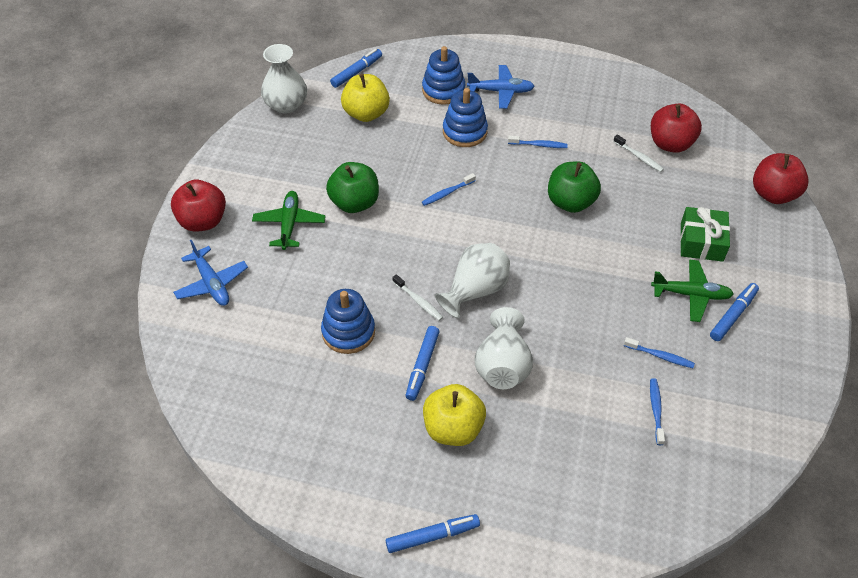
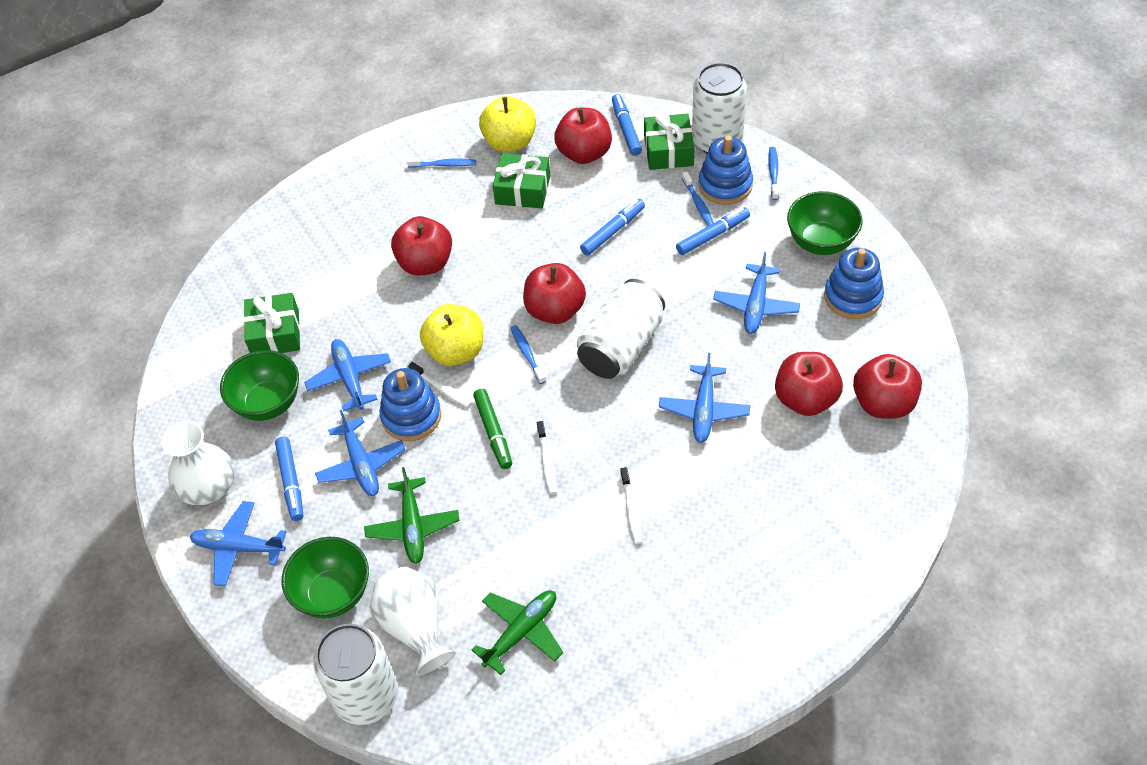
blue plane: [173,239,248,306] [467,65,535,109] = 2 -> [190,501,287,587] [304,339,391,412] [315,410,405,496] [659,353,750,443] [713,252,800,334] = 5
green apple: [326,162,379,213] [548,161,601,213] = 2 -> none = 0
green bowl: none = 0 -> [220,350,299,421] [282,537,369,619] [787,191,862,255] = 3
green gift: [680,207,730,262] = 1 -> [244,293,300,353] [493,153,550,208] [644,113,695,170] = 3
green marker: none = 0 -> [473,389,512,469] = 1
red apple: [171,180,226,232] [651,103,702,153] [753,153,809,204] = 3 -> [391,216,452,275] [523,263,586,324] [554,108,612,164] [775,352,843,416] [853,354,922,419] = 5
white can: none = 0 -> [313,624,398,725] [577,279,665,379] [692,62,747,153] = 3
white toothbrush: [392,274,443,321] [613,135,664,172] = 2 -> [408,362,472,408] [537,421,557,494] [620,467,643,544] = 3
white vase: [261,44,307,113] [435,243,510,318] [475,307,533,389] = 3 -> [162,421,235,505] [369,567,456,675] = 2

